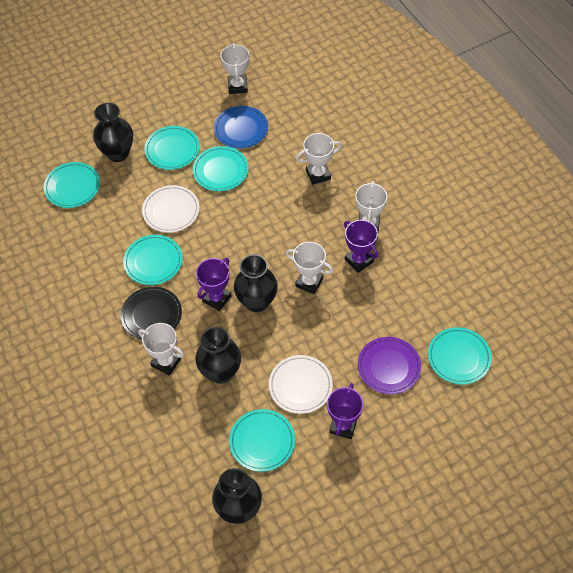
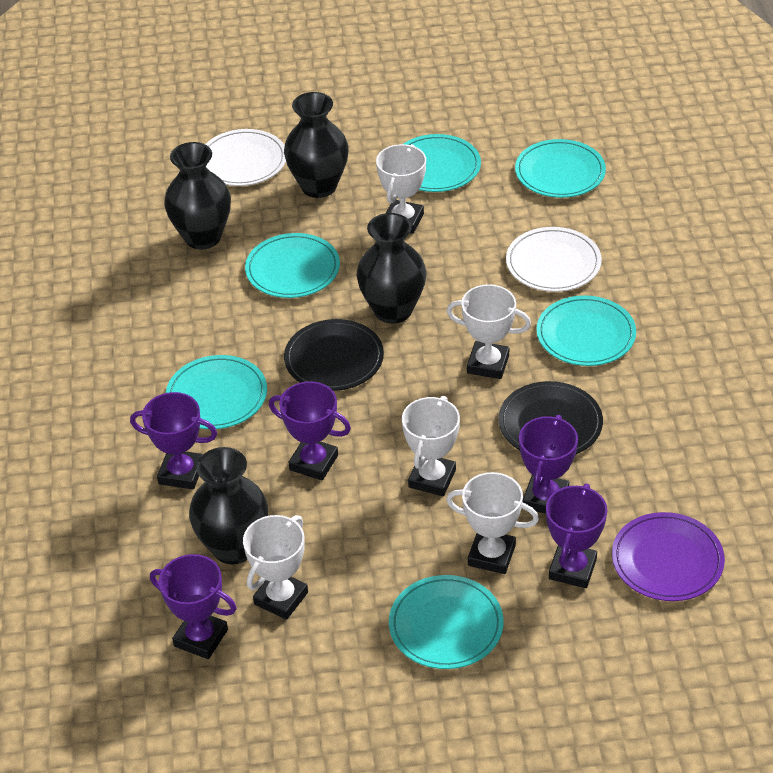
black plate: [121,287,182,340] = 1 -> [284,319,384,391] [499,381,603,454] = 2
blue plate: [214,106,268,149] = 1 -> none = 0
purple trophy: [196,258,232,311] [327,383,363,439] [344,220,378,273] = 3 -> [130,392,217,489] [150,554,237,659] [269,381,351,480] [519,415,578,514] [546,484,607,588] = 5

